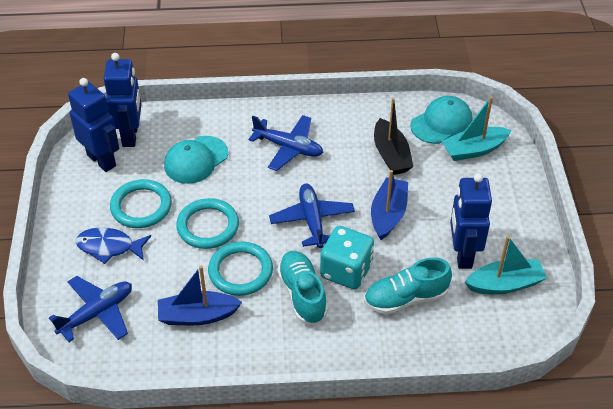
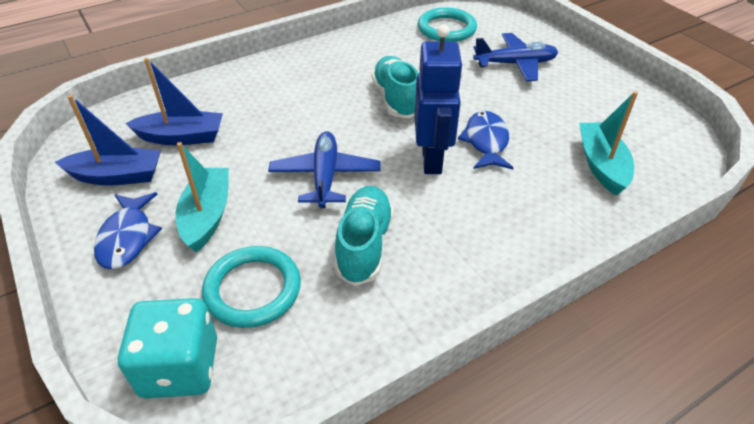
black boat: [374,98,414,175] = 1 -> none = 0
blue fish: [76,227,151,264] = 1 -> [94,192,162,270] [458,111,513,170] = 2
blue plane: [49,276,132,342] [249,115,323,171] [269,184,355,248] = 3 -> [268,131,381,208] [473,33,558,81] = 2
blue robot: [68,78,119,172] [104,53,142,147] [450,173,492,269] = 3 -> [415,24,463,174] = 1
turquoise cap: [164,136,228,184] [410,96,473,144] = 2 -> none = 0
turquoise ring: [110,179,172,228] [176,198,239,249] [208,242,273,296] = 3 -> [202,246,301,328] [418,7,477,42] = 2

